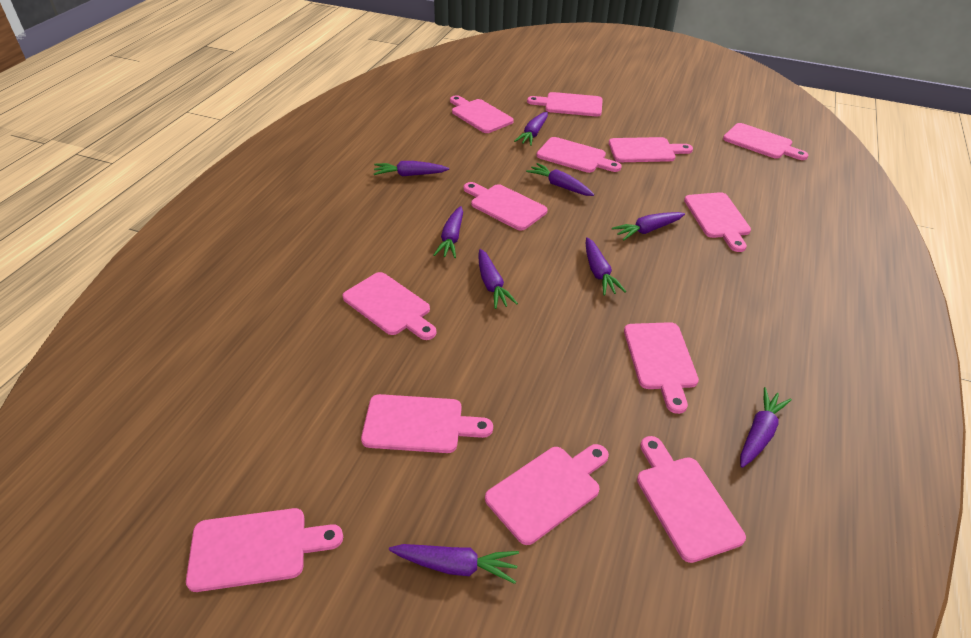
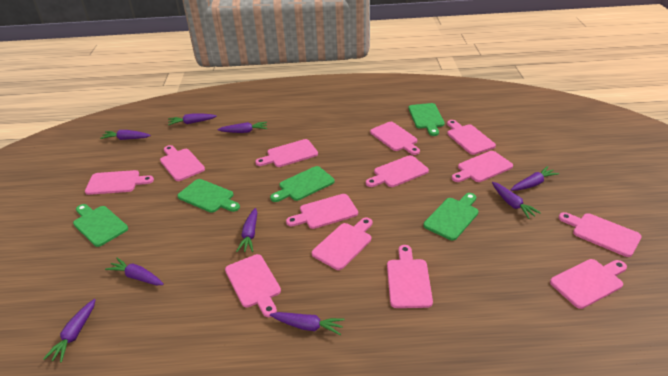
green cutting board: none = 0 -> [73,204,128,247] [177,179,240,213] [270,166,335,202] [408,103,445,136] [423,193,479,240] = 5

